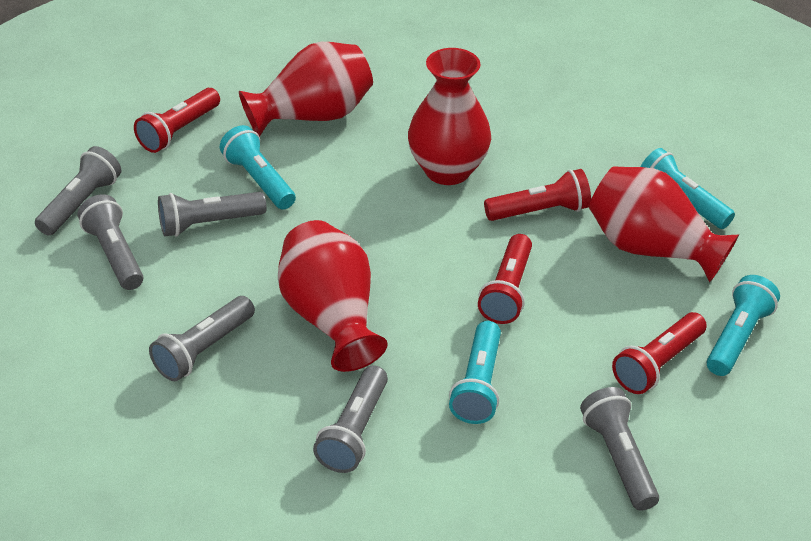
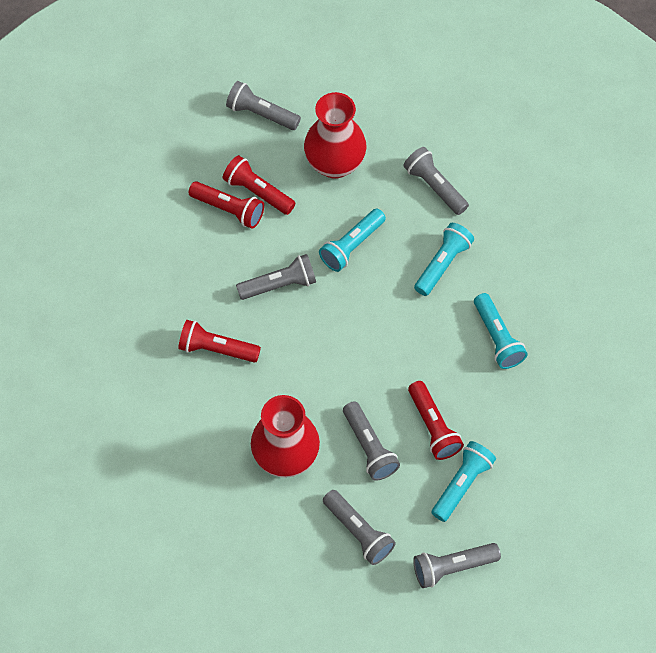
red vase: [239,42,373,137] [278,220,388,372] [408,48,491,185] [589,166,739,283] = 4 -> [251,395,320,478] [304,92,367,179] = 2

